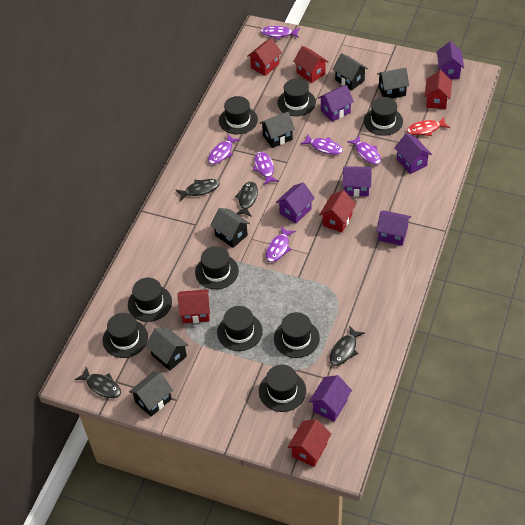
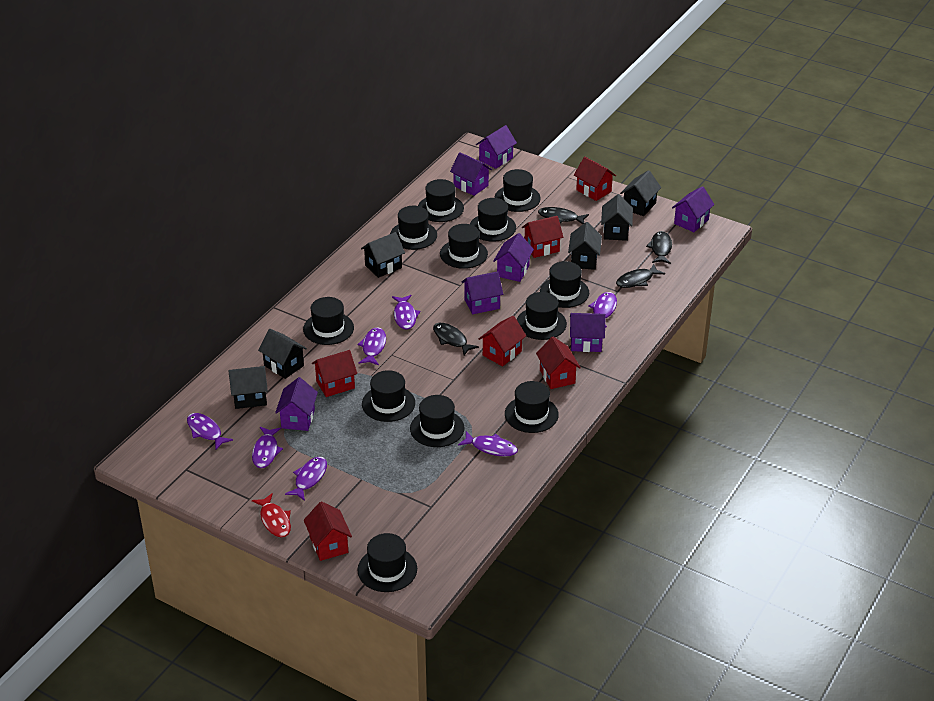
black hat: [103,313,148,358] [128,278,172,322] [195,246,239,289] [217,306,263,351] [219,96,258,134] [259,365,306,412] [274,312,320,358] [277,79,316,116] [364,97,403,136] = 9 -> [303,297,354,345] [358,533,417,592] [362,370,415,422] [390,206,437,250] [410,395,465,447] [418,179,464,222] [440,224,488,269] [470,198,516,242] [495,169,541,212] [505,381,559,433] [517,292,567,340] [540,261,589,308] = 12
purple fish: [208,134,240,164] [253,152,279,185] [261,26,300,40] [266,226,296,262] [300,134,343,155] [347,135,381,165] = 6 -> [187,413,233,450] [252,427,283,468] [285,457,327,501] [357,327,386,365] [392,295,420,330] [458,431,518,456] [588,292,617,328] = 7

